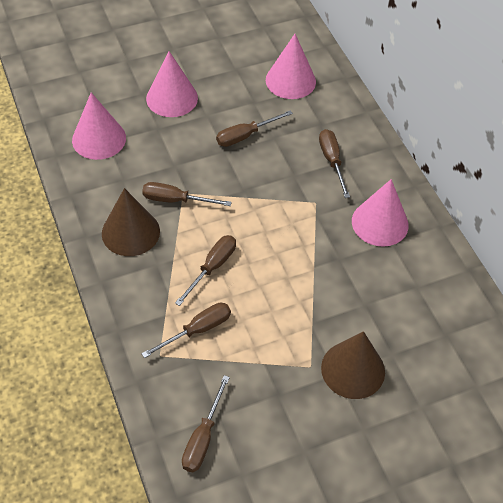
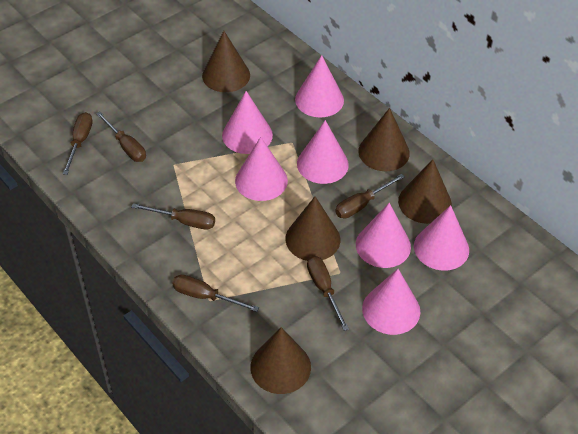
brown cone: [102,188,160,256] [321,331,385,399] = 2 -> [202,31,250,92] [250,327,311,394] [285,196,340,261] [358,108,410,171] [398,159,452,224] = 5
pink cone: [72,92,126,160] [146,51,198,117] [266,34,316,99] [352,179,409,247] = 4 -> [222,91,273,154] [235,137,288,201] [295,55,344,117] [297,120,349,184] [356,203,411,268] [362,269,420,335] [414,205,469,271] = 7

